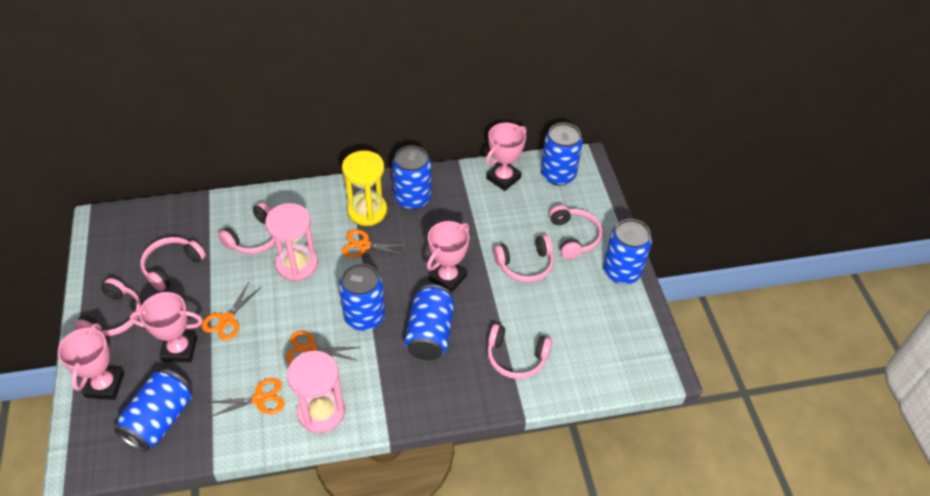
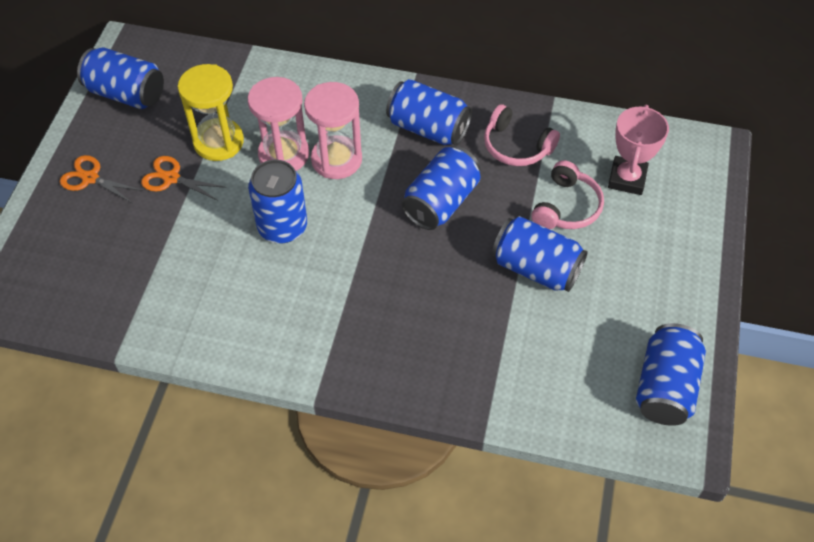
orange scissors: [202,282,261,341] [206,378,285,418] [285,331,361,363] [342,229,410,258] = 4 -> [60,155,143,204] [141,156,227,201] = 2
pink headphones: [74,278,141,336] [140,237,206,291] [218,202,275,254] [487,324,552,379] [493,235,554,282] [549,205,602,259] = 6 -> [484,104,560,166] [531,160,604,229] = 2
pink trophy: [58,323,124,400] [130,292,203,362] [427,221,469,292] [486,123,526,191] = 4 -> [608,105,669,195] = 1

